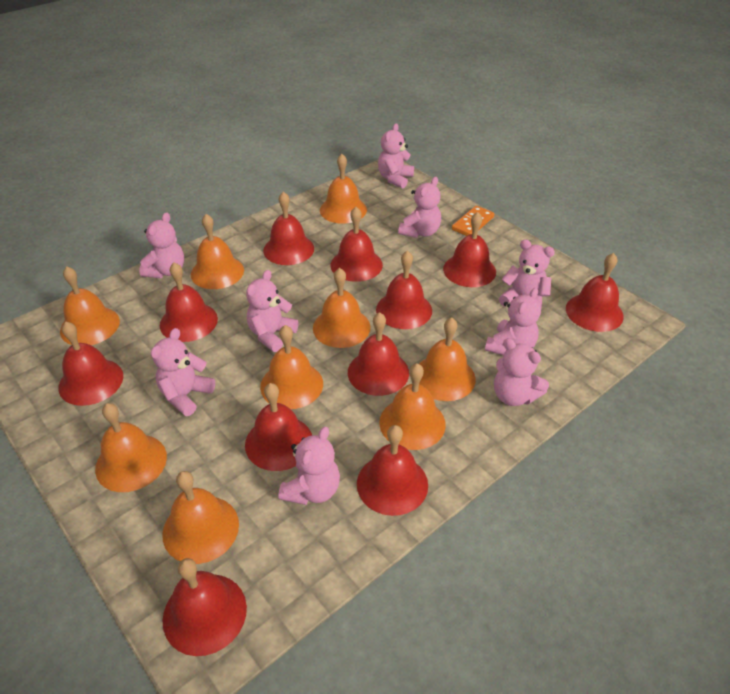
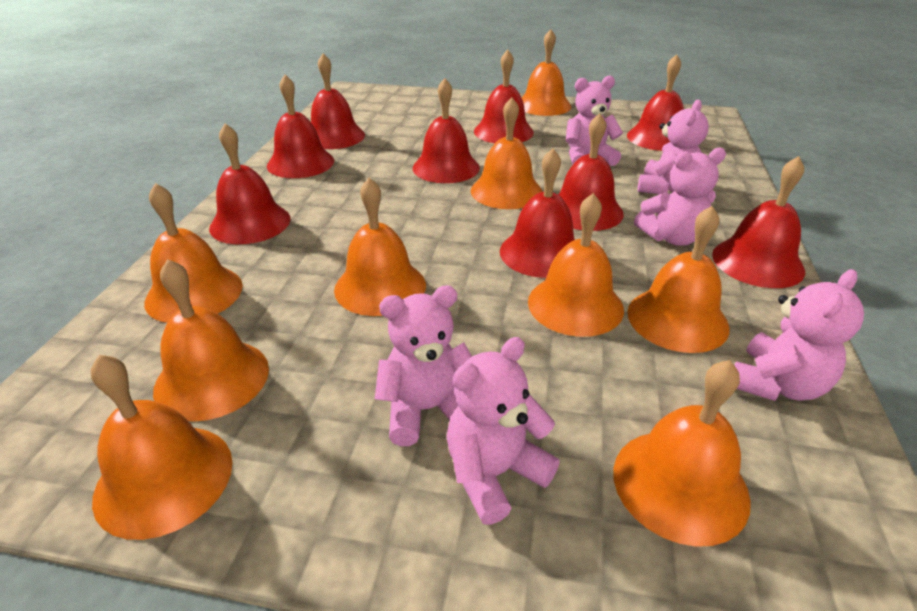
orange domino: [452,206,494,236] = 1 -> none = 0
pink teddy bear: [139,212,184,278] [151,328,215,416] [246,270,299,352] [278,427,340,505] [378,123,414,188] [398,177,441,238] [485,288,541,355] [494,338,549,406] [499,239,555,307] = 9 -> [375,286,472,446] [447,337,560,525] [566,75,623,166] [634,147,726,246] [638,100,709,194] [734,269,864,401] = 6
red bell: [59,322,123,406] [160,262,218,342] [163,558,247,656] [245,383,312,471] [263,192,314,265] [331,207,383,282] [348,312,409,396] [357,425,428,516] [376,250,432,329] [443,212,496,287] [566,253,624,332] = 11 -> [209,123,291,244] [267,75,334,178] [311,54,365,149] [413,78,480,183] [474,50,534,143] [500,149,575,278] [558,113,624,231] [627,54,684,151] [712,156,805,288] = 9

